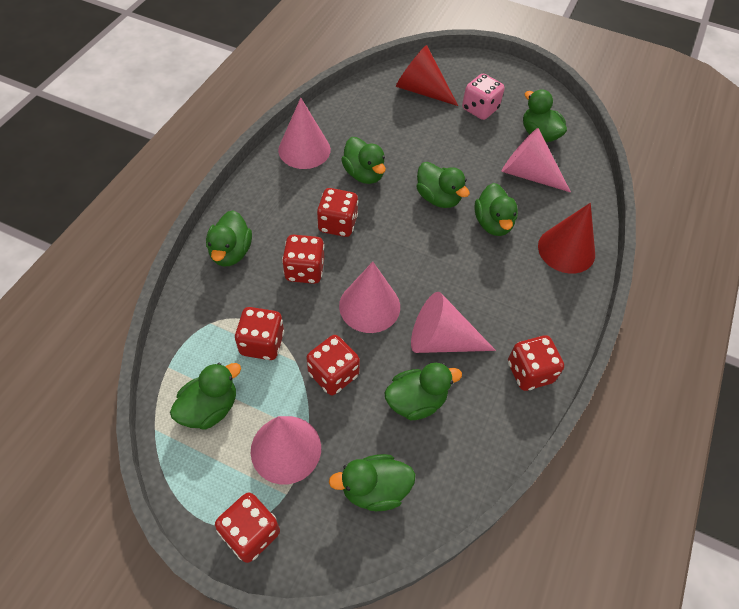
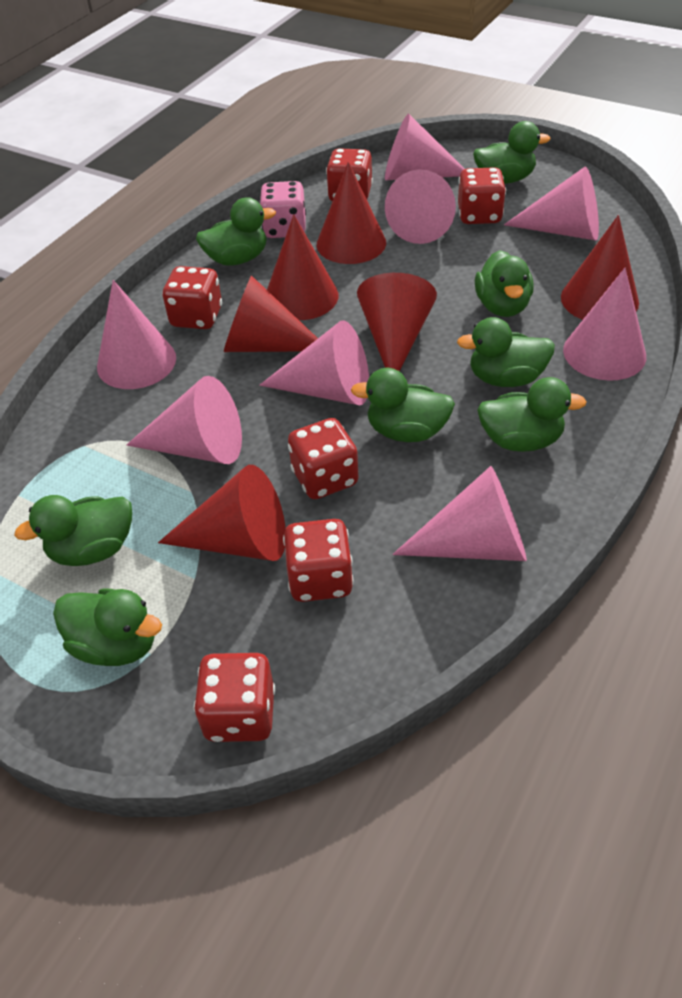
pink cone: [251,416,321,485] [278,98,331,169] [339,262,400,333] [411,292,496,353] [502,128,571,193] = 5 -> [97,280,176,389] [127,376,242,464] [259,321,369,405] [385,114,465,180] [385,170,456,244] [392,466,527,561] [504,166,599,240] [563,268,646,381] = 8
red cone: [396,45,458,106] [538,203,595,274] = 2 -> [158,465,286,561] [224,276,318,352] [267,214,338,320] [317,162,386,264] [357,273,437,371] [561,215,639,320] = 6

